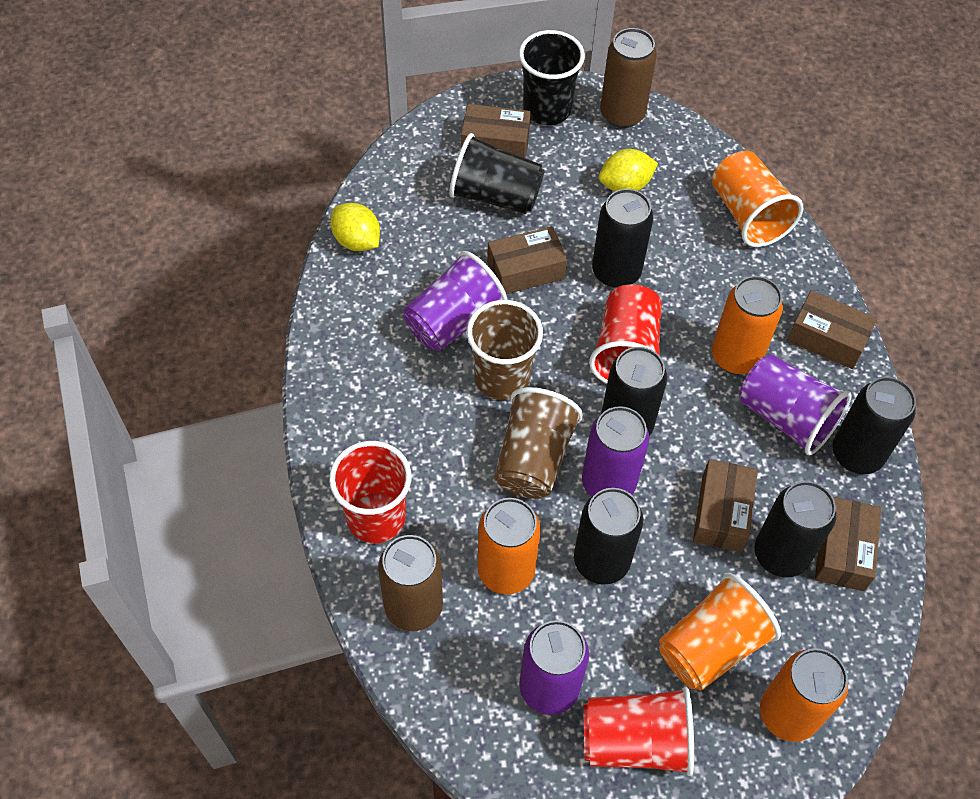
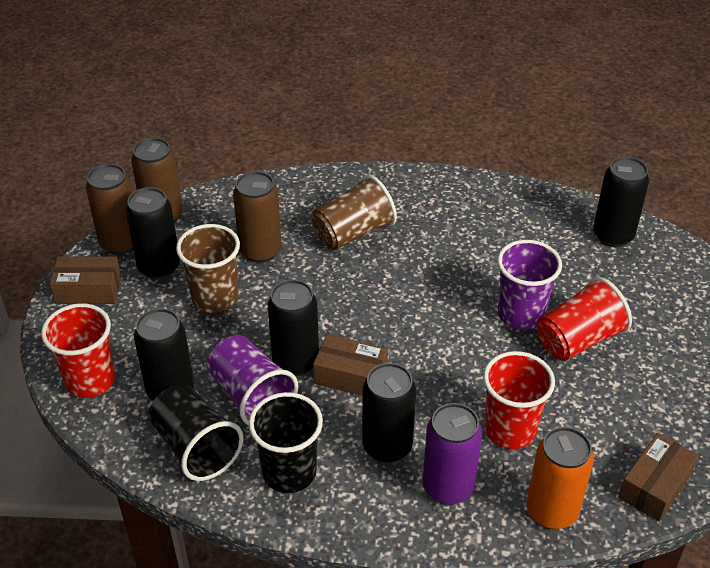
brown box: [461,104,531,158] [487,226,567,294] [693,459,758,552] [787,290,877,369] [815,497,882,591] = 5 -> [50,257,121,304] [313,334,388,396] [619,433,699,522] = 3
brown can: [378,535,443,631] [600,28,657,128] = 2 -> [86,164,133,255] [131,138,183,223] [233,171,281,263] = 3
orange can: [477,498,541,595] [712,276,783,374] [760,648,848,742] = 3 -> [526,427,594,529] = 1
orange cup: [659,573,781,691] [712,151,803,247] = 2 -> none = 0
purple can: [519,620,589,715] [582,406,649,497] = 2 -> [423,403,482,505] = 1
yellow lemon: [331,203,380,251] [599,149,658,191] = 2 -> none = 0

